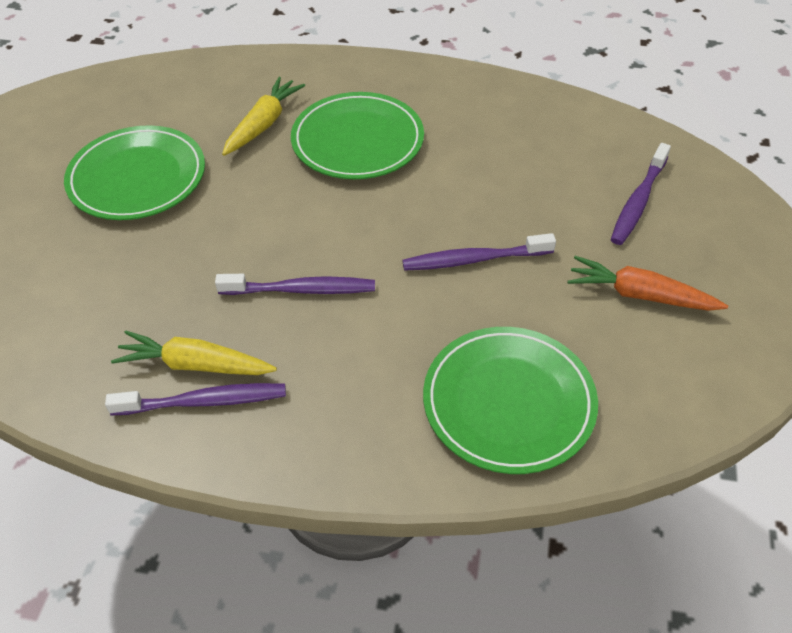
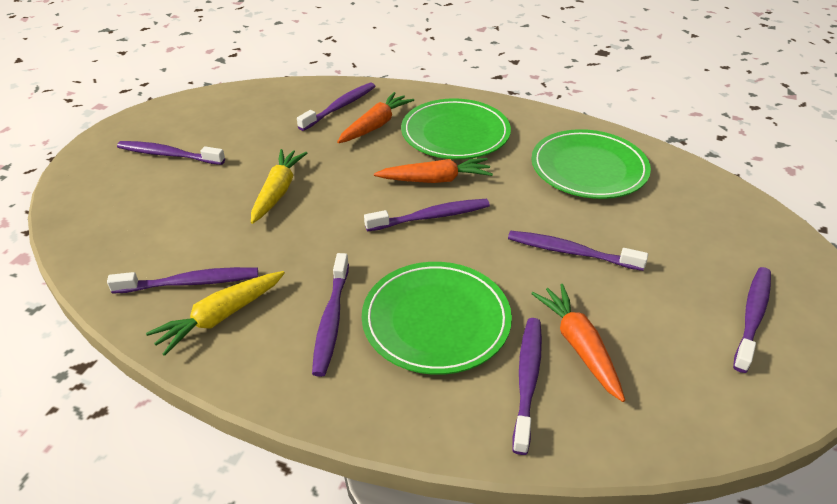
orange carrot: [567,256,728,311] = 1 -> [337,92,414,143] [374,158,493,183] [531,284,625,402] = 3
purple toothbrush: [105,383,286,415] [215,274,375,295] [402,233,556,271] [611,143,671,245] = 4 -> [107,267,258,294] [117,141,225,165] [297,82,376,131] [312,253,349,377] [364,199,490,232] [508,231,648,271] [512,318,542,455] [733,267,771,373] = 8

